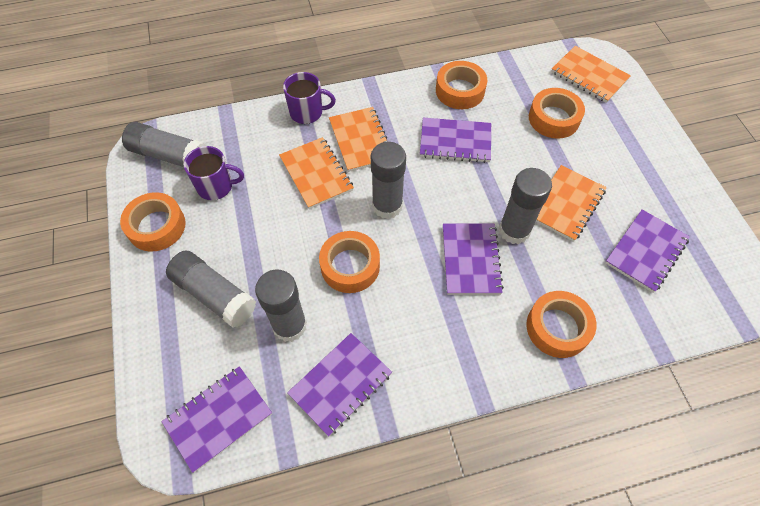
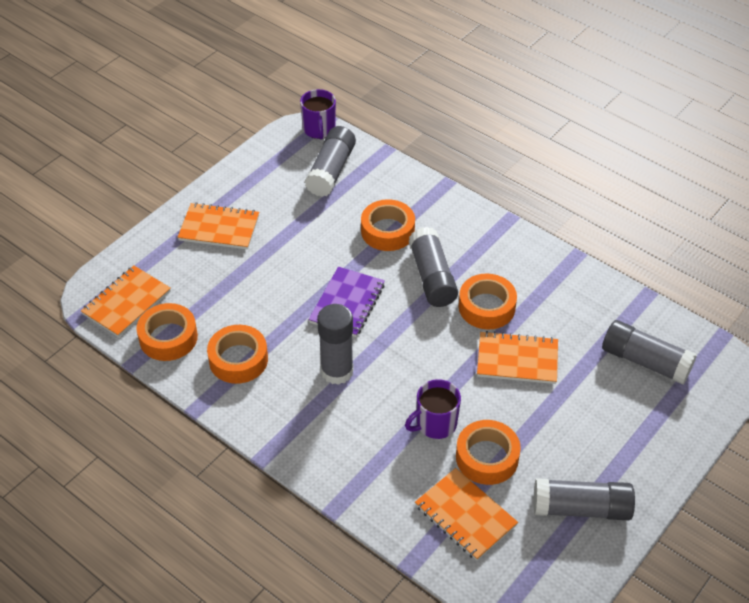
purple notebook: [162,366,272,473] [287,333,392,437] [420,118,491,163] [443,223,504,295] [605,209,690,293] = 5 -> [308,267,385,337] = 1

